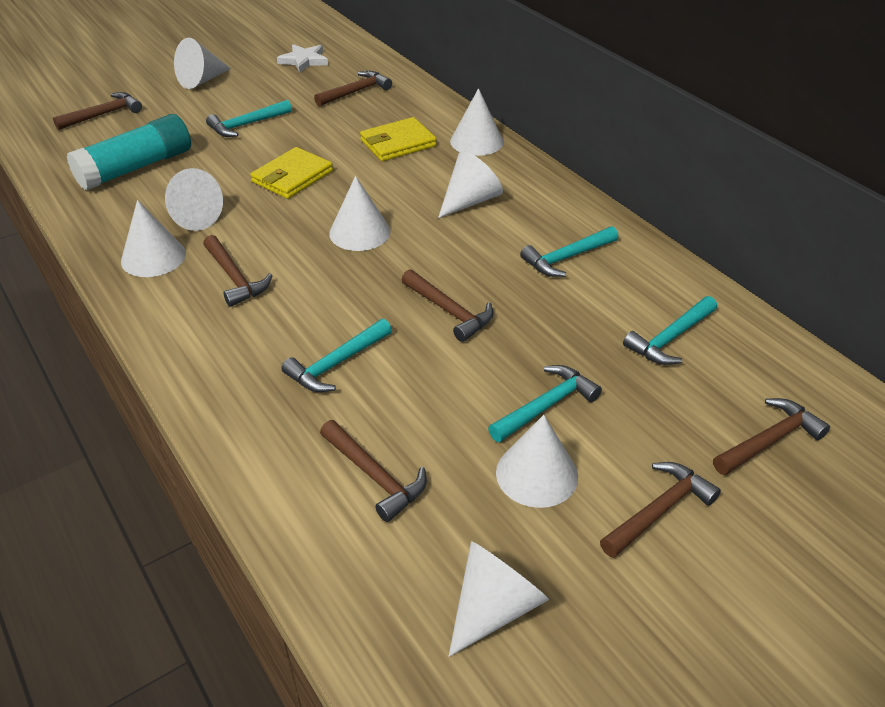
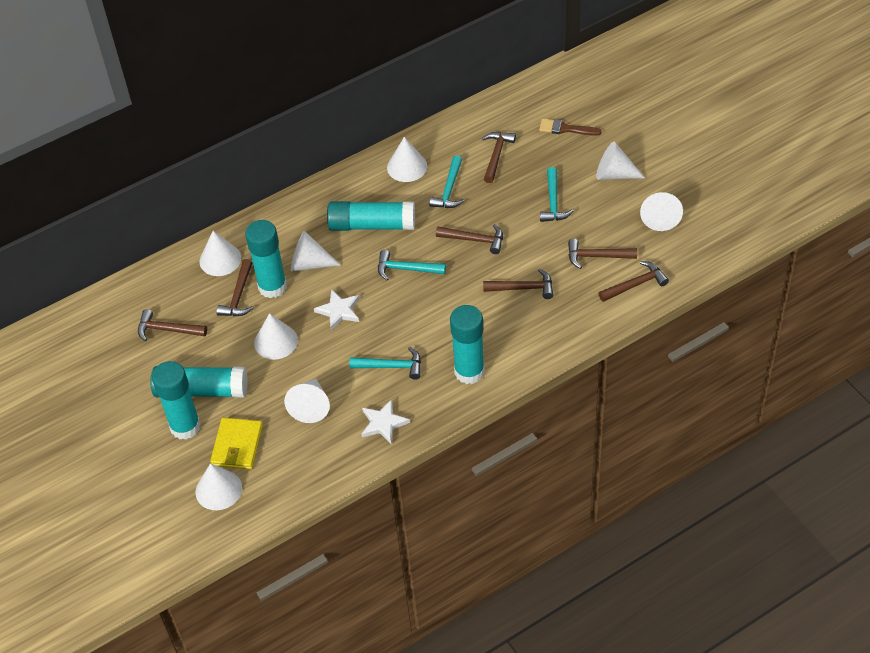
brown brush: none = 0 -> [539,119,602,136] = 1
turquoise glue stick: [67,114,191,190] = 1 -> [151,366,248,398] [152,361,201,440] [245,220,287,298] [327,201,415,231] [450,305,485,384] = 5
turquoise hammer: [206,100,292,137] [281,319,392,392] [488,365,602,442] [520,226,618,277] [623,296,717,365] = 5 -> [349,347,421,380] [378,250,446,280] [429,156,464,208] [540,167,574,222] = 4
white star: [277,44,328,73] = 1 -> [314,289,360,330] [361,399,410,444] = 2
yellow wallet: [251,147,333,199] [360,117,437,161] = 2 -> [210,417,263,469] = 1

